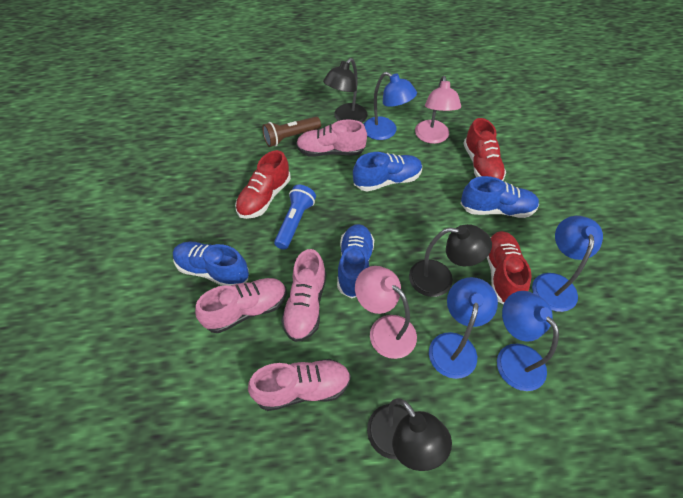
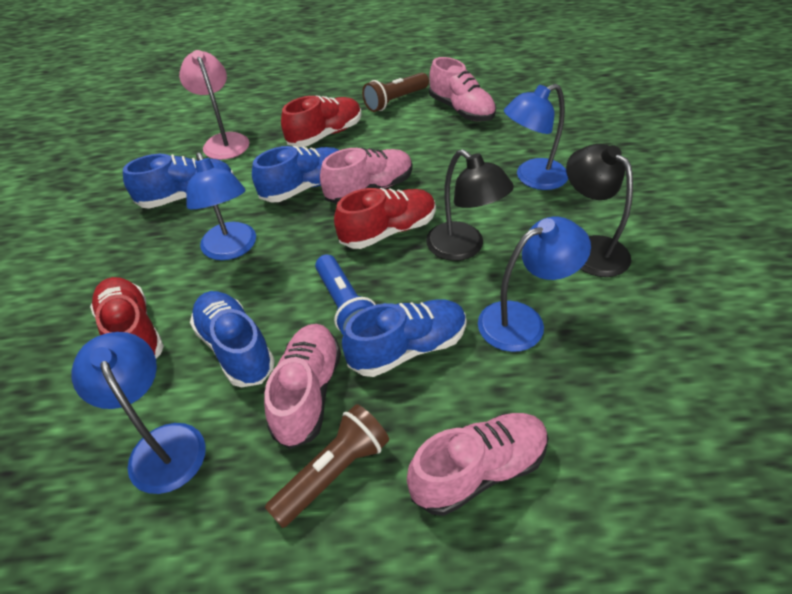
black lamp: [323,58,367,123] [367,398,452,471] [409,224,492,297] = 3 -> [426,149,514,261] [566,144,633,277] = 2
brown flashlight: [262,117,321,147] = 1 -> [265,404,389,528] [362,72,429,112] = 2
pink lamp: [355,266,417,359] [415,76,461,144] = 2 -> [179,50,250,160] = 1

